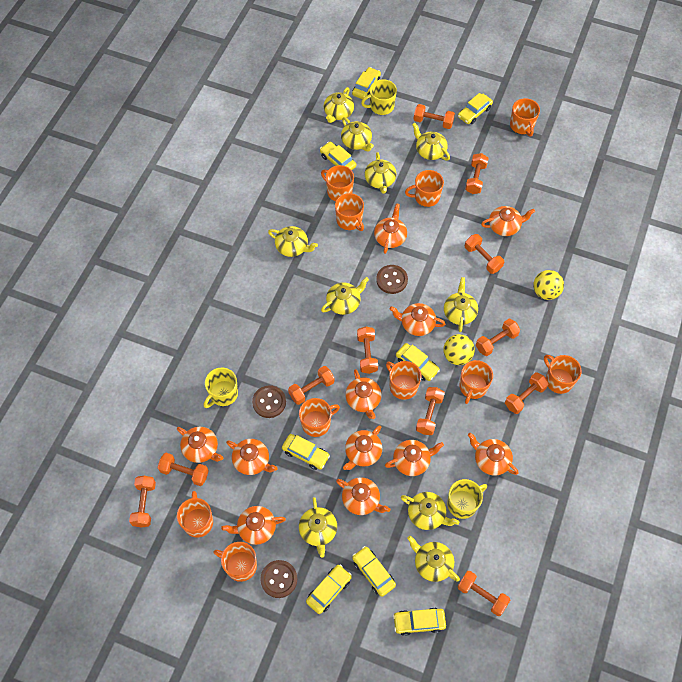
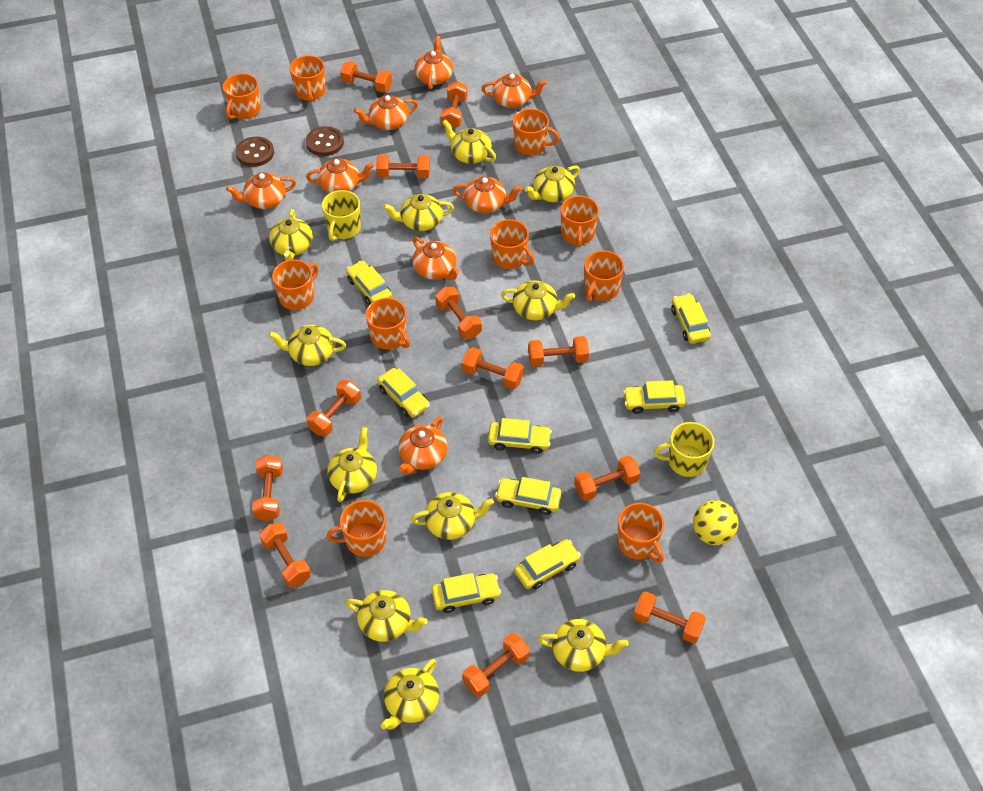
brown button: [252,385,286,418] [260,560,297,598] [376,265,408,294] = 3 -> [235,136,274,167] [306,126,344,156] = 2
orange dumbbell: [129,476,156,528] [158,453,209,486] [288,366,334,405] [357,327,378,374] [413,104,455,129] [416,387,445,435] [457,571,510,616] [465,153,489,194] [465,234,504,274] [476,319,520,356] [505,372,549,414] = 11 -> [252,455,283,521] [259,522,311,587] [307,380,361,436] [340,61,392,93] [376,155,430,179] [435,287,482,339] [441,81,468,129] [462,347,524,389] [462,633,530,697] [528,336,589,367] [574,455,640,501] [633,591,706,644] = 12
orange teapot: [177,427,223,463] [221,506,286,545] [226,439,278,475] [336,477,390,515] [343,425,382,470] [345,369,382,419] [374,203,407,254] [385,440,444,476] [390,303,445,336] [468,433,519,476] [481,206,535,236] = 11 -> [226,172,296,209] [306,158,374,193] [354,95,418,130] [398,417,447,475] [413,237,460,280] [414,36,453,89] [453,176,522,213] [481,73,547,108] = 8
yellow ball: [444,334,475,365] [533,270,564,300] = 2 -> [693,500,738,545] = 1
yellow mug: [204,367,238,408] [361,79,397,115] [447,479,487,519] = 3 -> [322,190,361,241] [654,422,714,477] = 2
yellow teapot: [268,226,318,257] [299,497,337,557] [321,277,369,315] [324,87,354,123] [341,117,374,151] [365,152,397,194] [401,492,459,530] [407,536,460,582] [412,123,450,160] [444,277,478,332] = 10 -> [269,209,313,261] [269,325,346,366] [327,427,377,502] [345,590,427,642] [381,659,439,730] [383,194,454,231] [411,492,494,540] [442,119,496,164] [501,281,575,320] [524,166,580,202] [538,619,629,672] = 11

